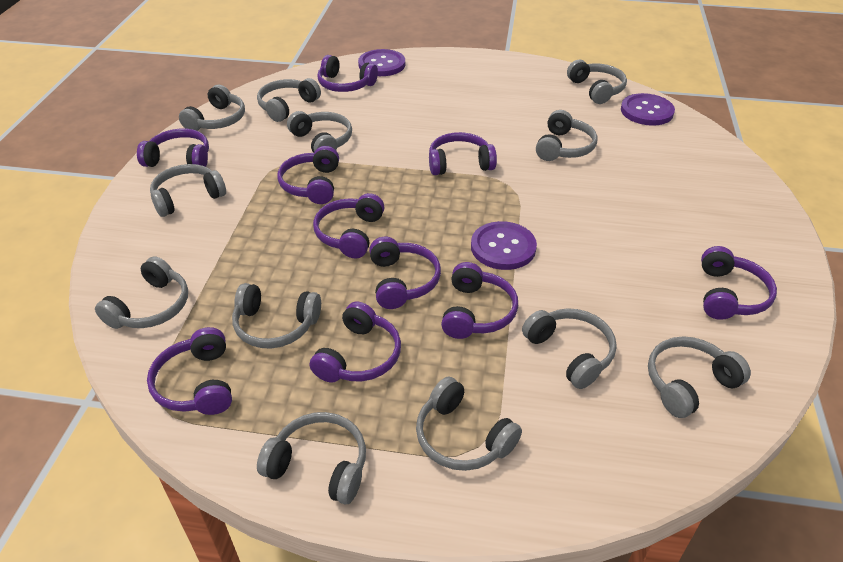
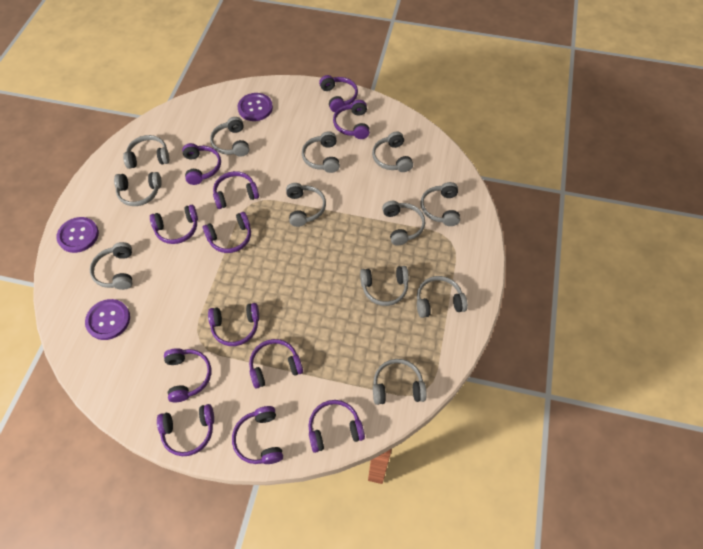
purple headphones: [137,128,209,167] [147,327,232,415] [277,146,339,204] [310,302,401,383] [313,193,385,258] [317,55,378,92] [369,237,441,309] [429,132,497,175] [441,262,519,339] [701,246,777,320] = 10 -> [150,205,198,244] [157,404,214,456] [164,348,211,402] [182,143,221,185] [203,212,251,253] [208,303,259,346] [213,171,259,209] [232,406,283,464] [249,339,303,389] [308,400,365,453] [319,75,358,112] [333,100,370,139] = 12

